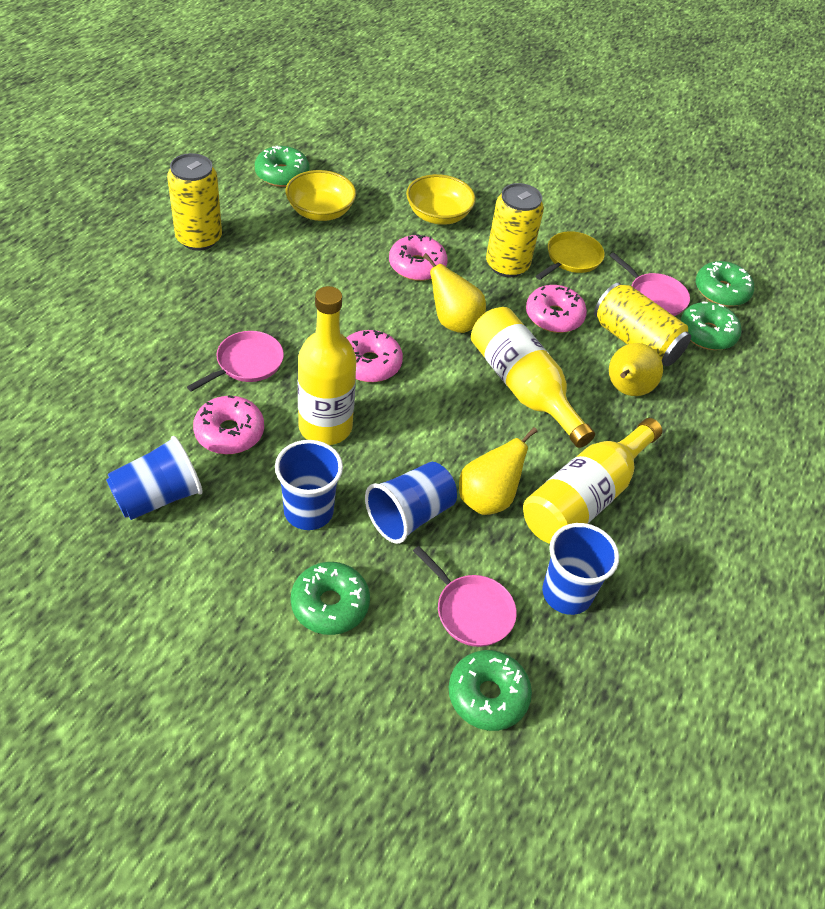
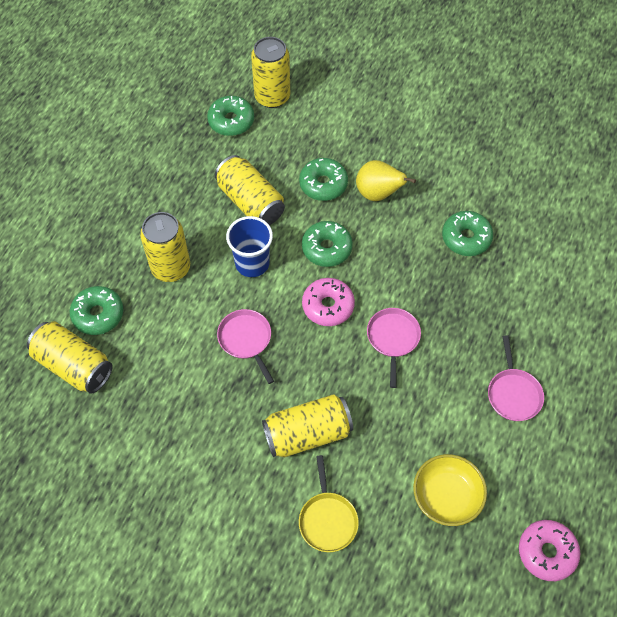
blue cup: [106,436,203,520] [275,440,343,530] [365,462,457,544] [542,523,619,615] = 4 -> [226,216,273,277] = 1
pink donut: [193,395,264,454] [347,330,403,382] [389,234,448,281] [526,285,587,333] = 4 -> [302,278,355,326] [519,520,580,581] = 2
yellow bottle: [298,286,356,445] [471,307,595,448] [523,418,662,544] = 3 -> none = 0
yellow bowl: [285,170,356,221] [406,174,476,225] = 2 -> [413,454,487,526] = 1
yellow can: [167,153,222,251] [486,183,544,277] [594,283,691,366] = 3 -> [27,321,113,394] [140,212,190,282] [215,155,285,225] [251,37,290,108] [262,394,353,457] = 5
yellow pear: [423,253,486,333] [459,427,538,515] [609,343,663,396] = 3 -> [356,160,416,201] = 1

